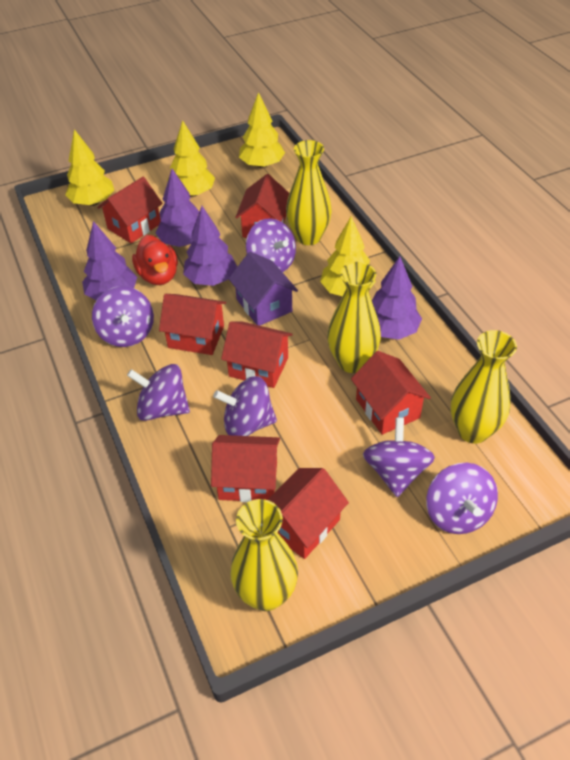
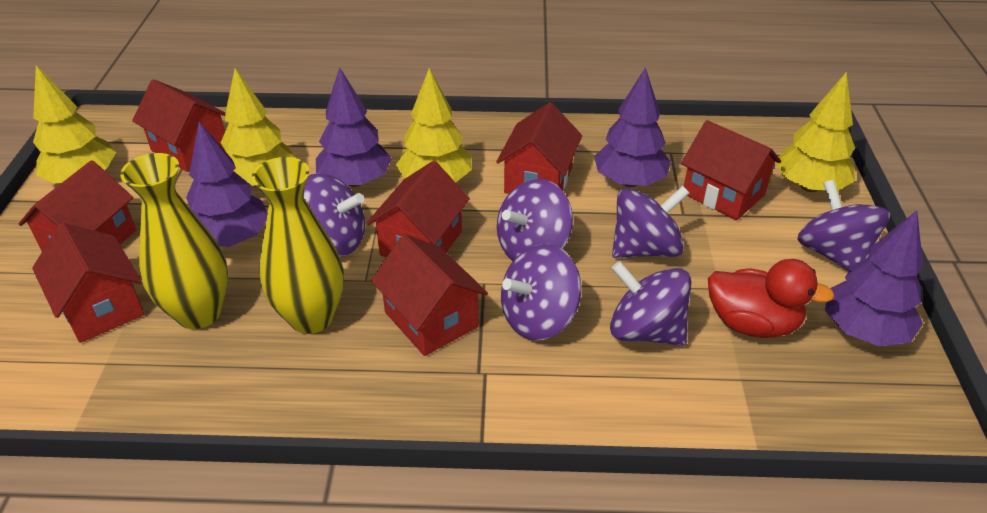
purple house: [229,252,298,326] = 1 -> none = 0
yellow vase: [230,499,298,611] [286,140,332,245] [327,262,381,373] [451,330,517,444] = 4 -> [120,153,228,329] [252,157,344,334] = 2

